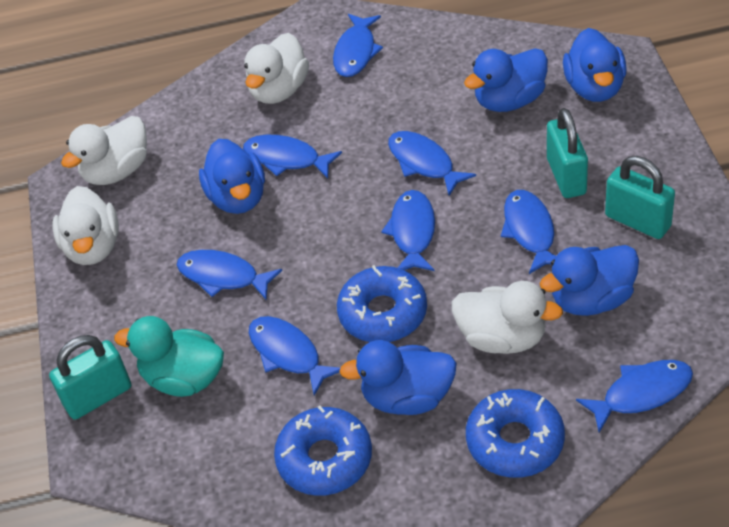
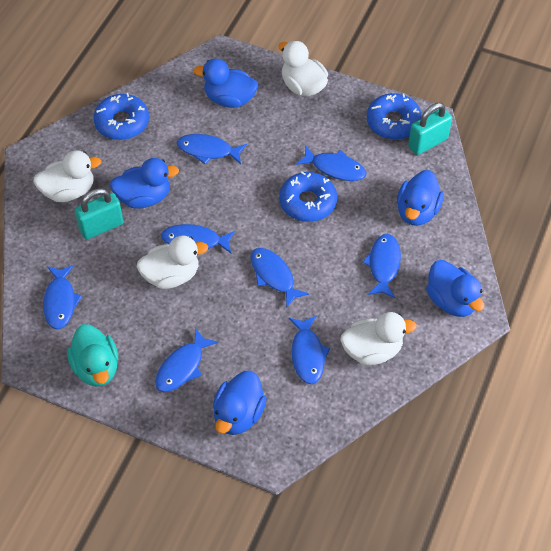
turquoise padlock: [49,335,131,420] [547,108,588,198] [605,156,675,239] = 3 -> [74,188,123,240] [408,103,452,155] = 2

